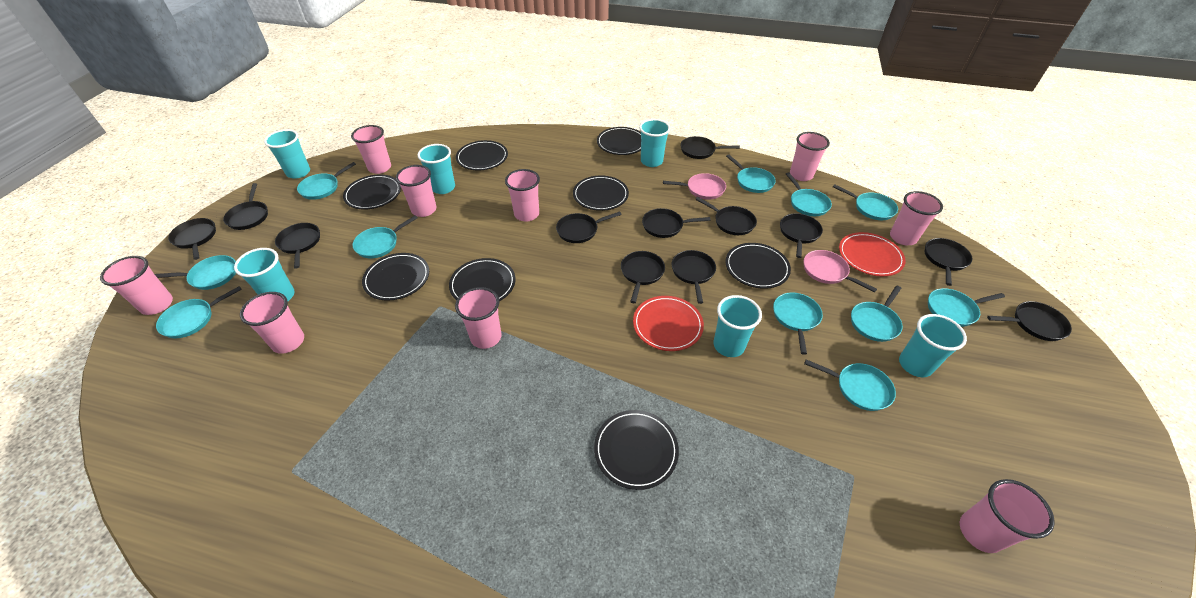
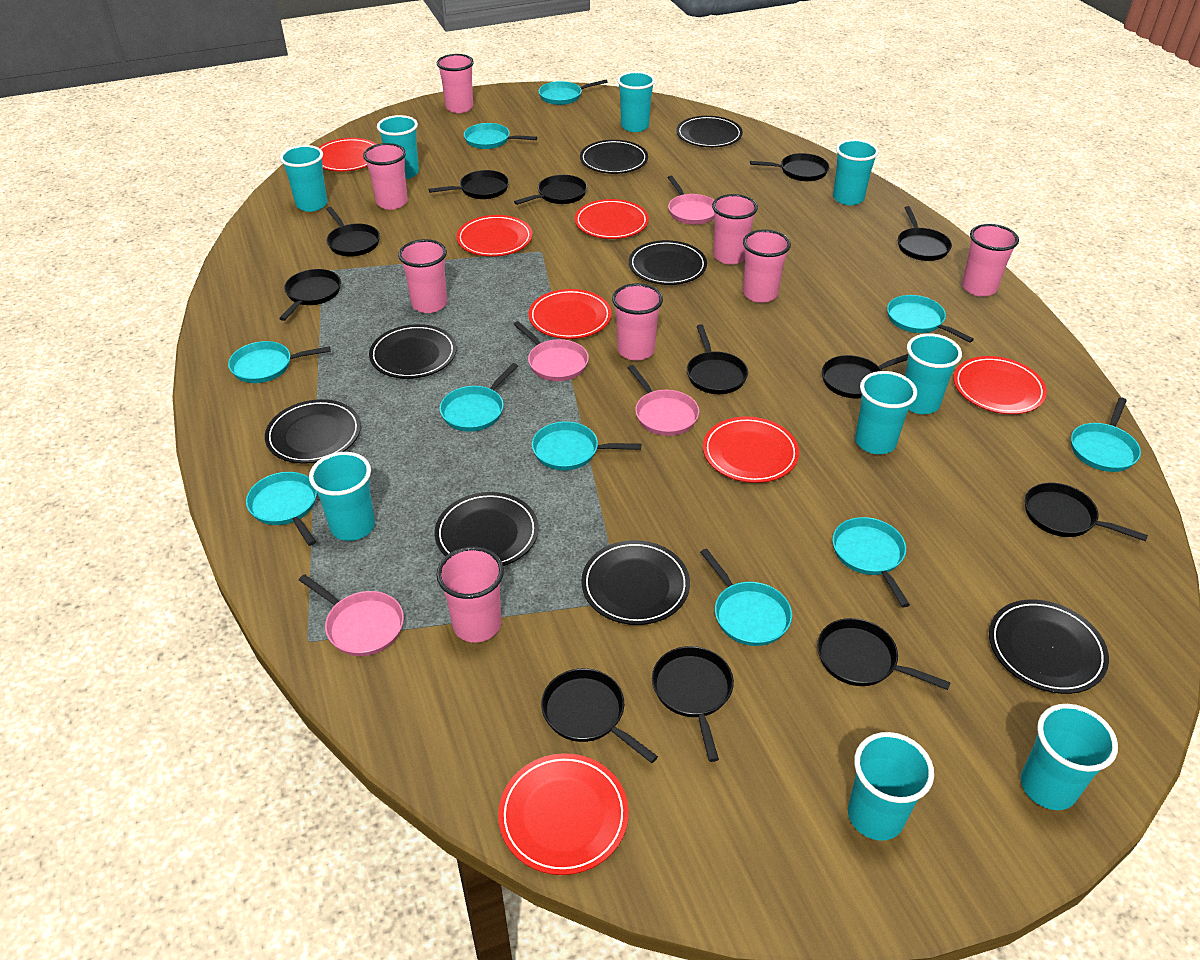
pink cup: [100,256,173,315] [240,292,304,354] [351,125,391,174] [396,165,437,217] [455,287,502,349] [505,169,540,222] [790,132,830,181] [890,191,943,245] [960,479,1055,553] = 9 -> [363,143,408,210] [398,239,447,313] [436,547,504,642] [437,54,474,113] [612,283,663,361] [712,194,758,265] [743,230,791,303] [962,224,1019,297] = 8
pink pan: [663,173,726,199] [804,250,877,292] = 2 -> [299,574,404,656] [513,321,589,381] [628,365,699,436] [667,176,714,225] = 4
red plate: [633,296,704,351] [839,232,905,276] = 2 -> [318,138,377,172] [456,215,532,257] [498,753,629,875] [528,289,612,339] [575,199,649,239] [703,416,799,483] [953,356,1047,414] = 7
turquoise cup: [234,248,295,301] [264,129,310,179] [418,144,455,194] [639,119,670,167] [714,295,762,357] [899,314,967,377] = 6 -> [280,145,328,212] [309,452,375,541] [377,115,419,179] [617,71,655,132] [833,139,879,205] [848,732,934,841] [855,371,917,454] [905,333,962,414] [1021,704,1118,810] = 9
turquoise pan: [155,255,236,290] [156,286,242,338] [297,162,356,200] [353,215,418,258] [726,154,776,193] [773,292,823,355] [786,172,832,216] [804,360,896,411] [833,184,898,220] [851,285,903,342] [928,288,1005,327] = 11 -> [228,341,331,383] [246,472,317,546] [440,363,518,432] [464,123,537,149] [532,421,641,470] [539,80,608,105] [700,549,792,646] [832,517,910,607] [887,295,974,342] [1071,397,1141,472] = 10

